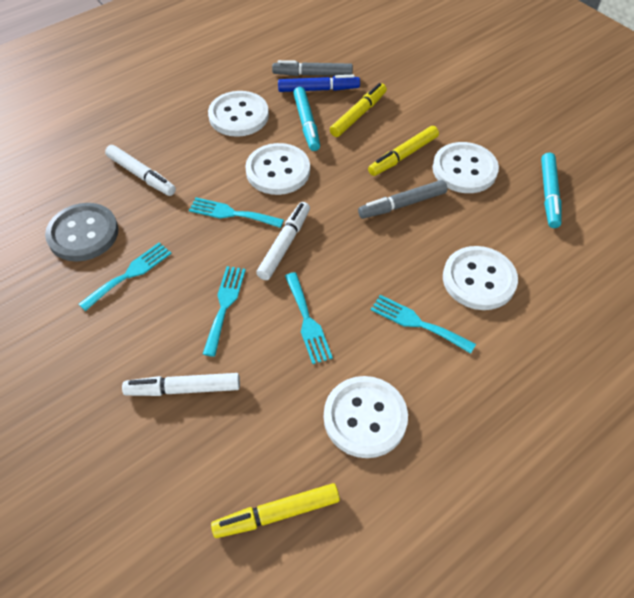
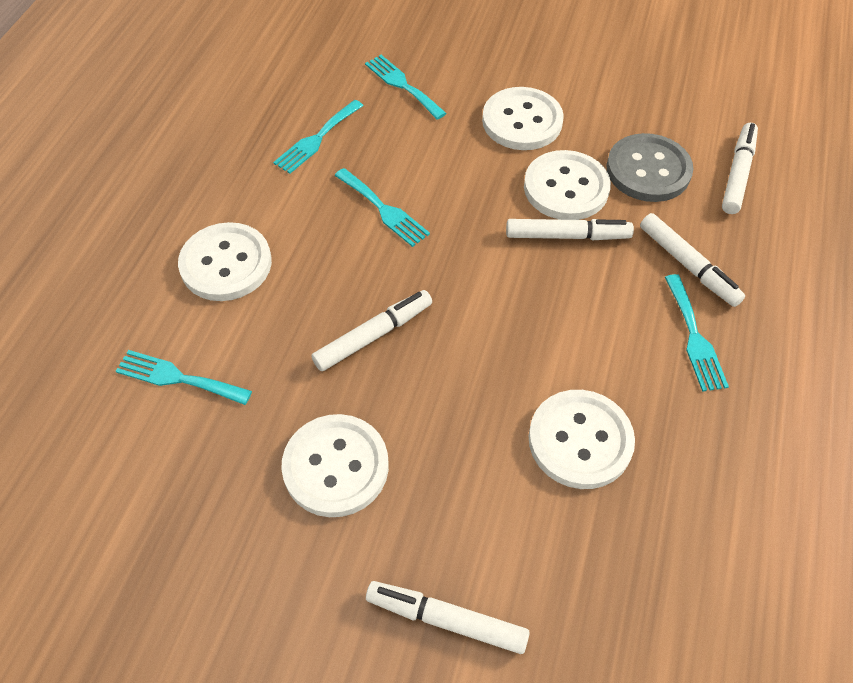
blue marker: [278,75,360,92] = 1 -> none = 0
grey marker: [272,60,353,76] [358,180,447,219] = 2 -> none = 0
turquoise marker: [293,87,320,151] [541,153,562,228] = 2 -> none = 0
white marker: [105,145,176,196] [122,373,240,396] [256,202,310,280] = 3 -> [311,290,432,371] [366,581,530,654] [506,219,634,240] [640,213,745,307] [722,123,758,214] = 5
yellow marker: [211,483,340,538] [330,83,387,137] [368,126,439,176] = 3 -> none = 0

